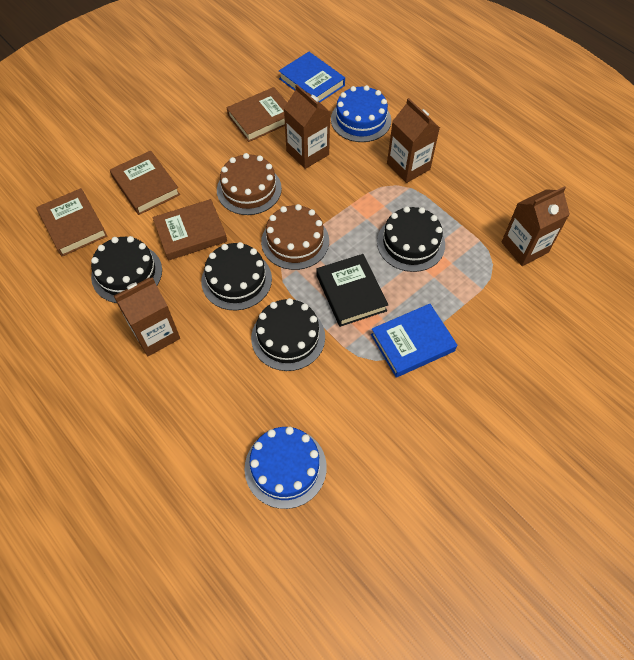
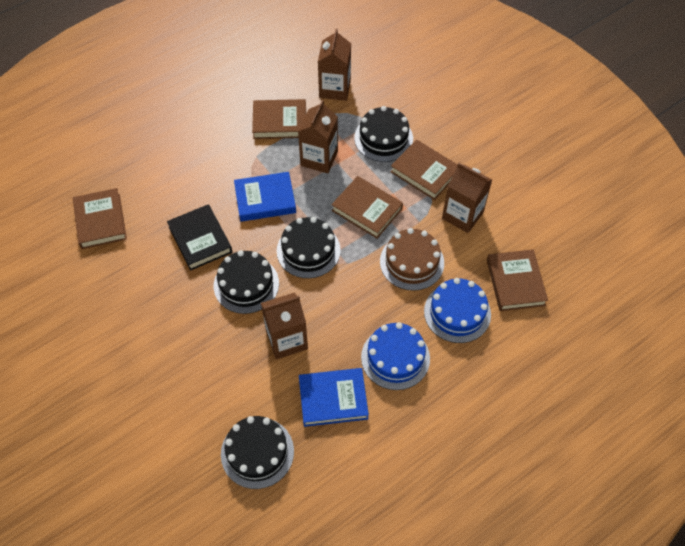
brown book: [36,188,107,257] [110,150,180,215] [152,199,227,261] [227,87,287,142] = 4 -> [73,188,127,249] [252,99,306,139] [331,176,403,239] [391,140,458,200] [487,249,548,311] = 5
brown cake: [217,153,282,215] [261,204,329,270] = 2 -> [380,228,444,291] = 1

